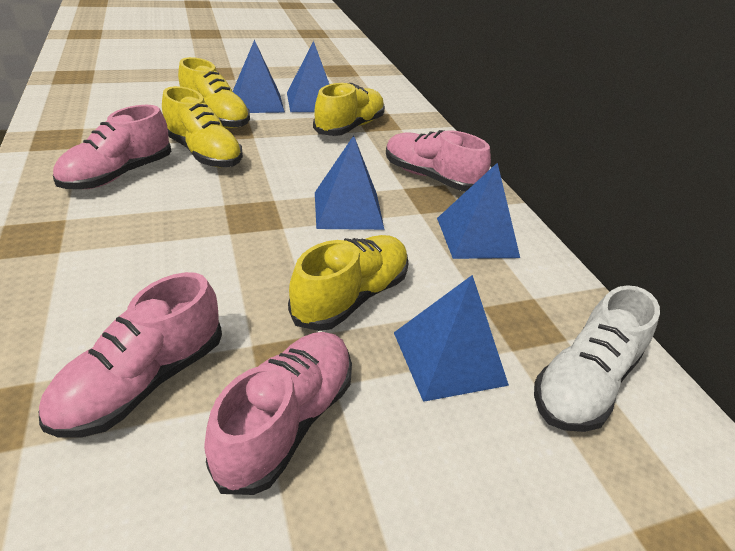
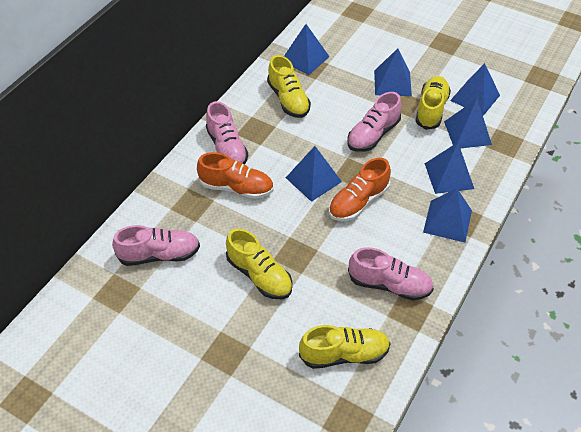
blue pyramid: [232,40,285,113] [287,41,329,112] [315,135,385,230] [394,275,509,402] [437,162,520,259] = 5 -> [284,24,330,75] [286,146,342,202] [374,48,412,96] [423,188,472,243] [425,142,474,194] [444,99,492,149] [450,63,500,116] = 7
orange shoe: none = 0 -> [197,152,274,199] [329,158,391,221] = 2
white shoe: [534,285,660,432] = 1 -> none = 0

